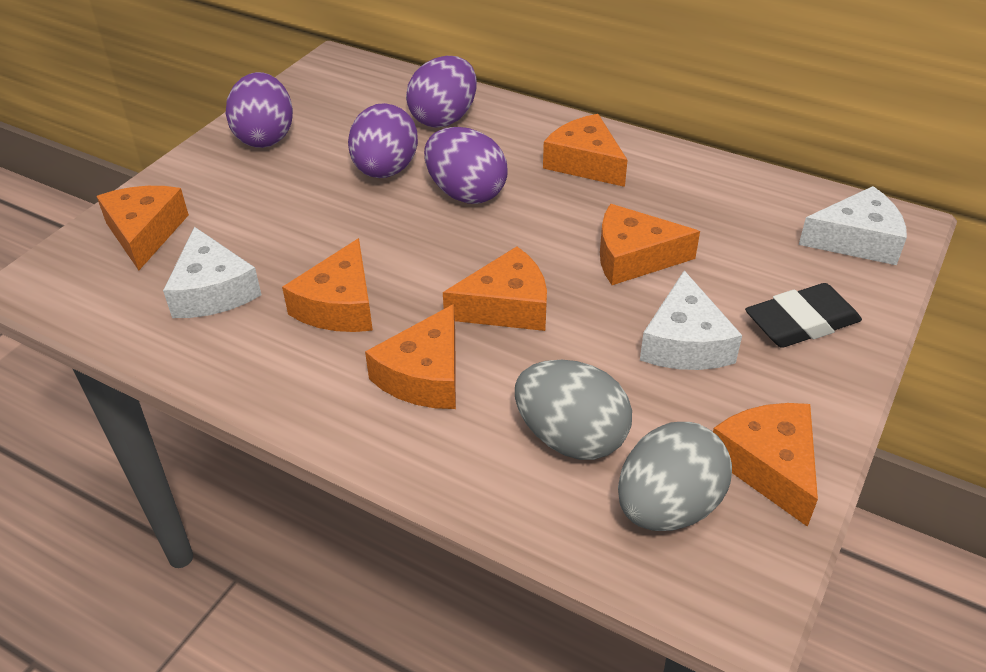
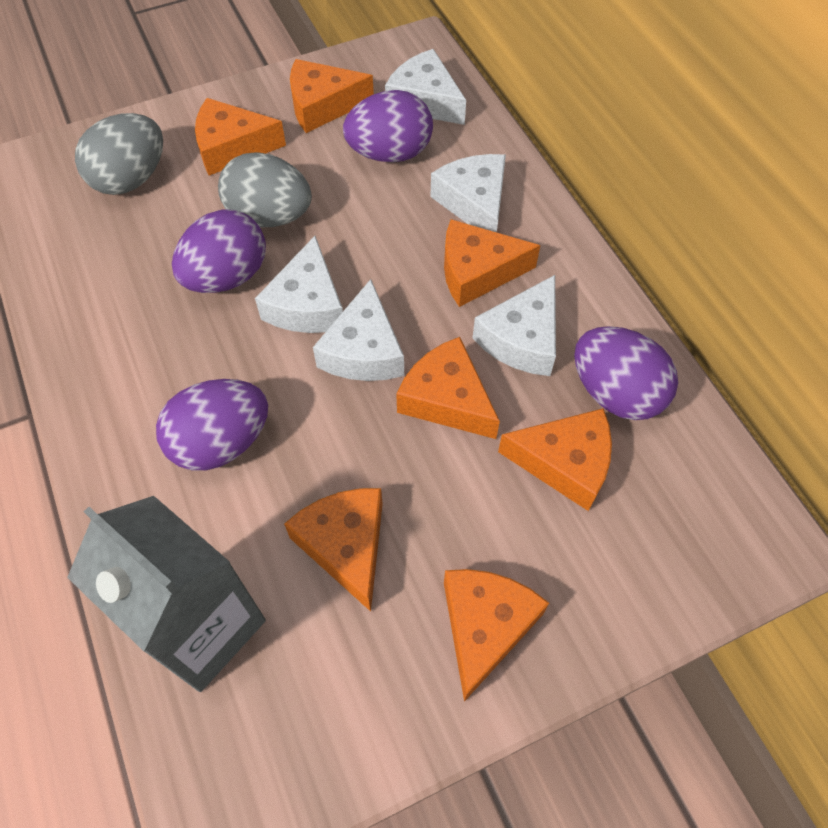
black eraser: [745,283,862,348] = 1 -> none = 0
grey carton: none = 0 -> [67,496,266,692] = 1
white cheese: [163,227,262,318] [640,270,742,370] [799,186,907,265] = 3 -> [255,236,343,333] [313,279,404,381] [385,49,466,125] [430,154,506,232] [473,275,556,376] = 5

